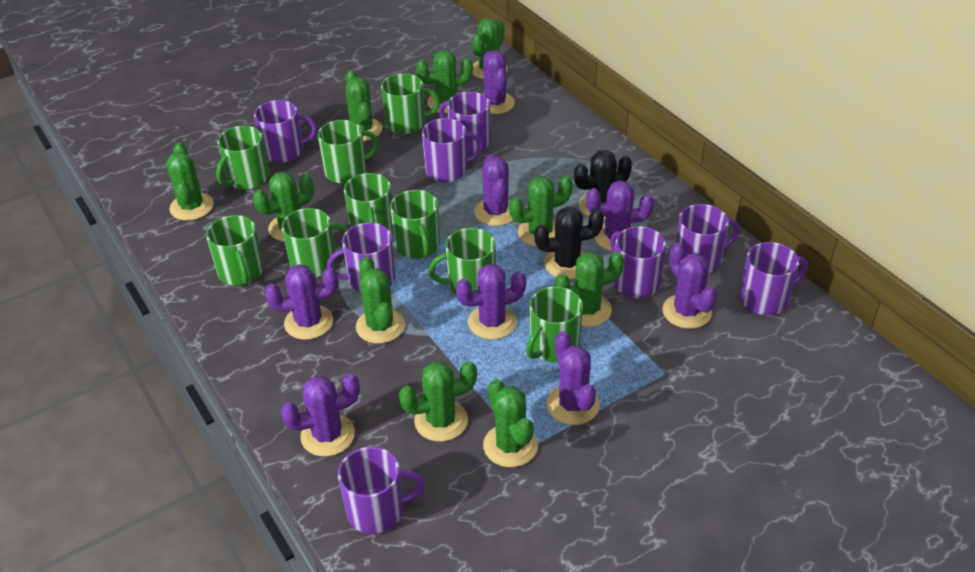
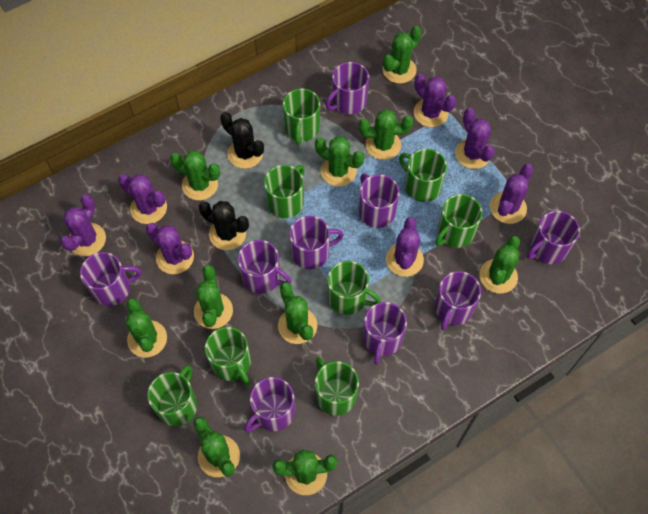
green mug: [206,215,264,286] [216,126,269,190] [282,208,348,278] [318,120,379,184] [344,173,393,232] [381,73,440,134] [390,190,440,259] [428,228,496,296] [526,286,583,363] = 9 -> [147,365,197,426] [205,327,251,386] [264,165,305,218] [283,89,320,145] [315,357,359,416] [327,261,381,315] [399,149,447,202] [435,194,482,248] = 8
purple cactus: [265,264,338,340] [281,374,360,457] [456,264,526,339] [474,154,513,226] [483,50,515,114] [547,331,600,425] [586,180,654,251] [662,243,717,329] = 8 -> [60,194,106,256] [118,174,167,224] [146,223,194,274] [386,217,424,277] [414,74,457,127] [455,108,495,169] [490,164,534,224] = 7
purple mug: [254,100,317,163] [327,223,395,292] [338,447,425,534] [422,118,483,182] [439,92,490,154] [610,226,666,298] [676,204,740,273] [740,242,808,315] = 8 -> [80,252,141,306] [238,240,292,294] [244,377,295,433] [289,216,344,269] [326,62,369,115] [359,174,400,228] [363,302,407,365] [435,271,481,330] [527,211,580,264] = 9

